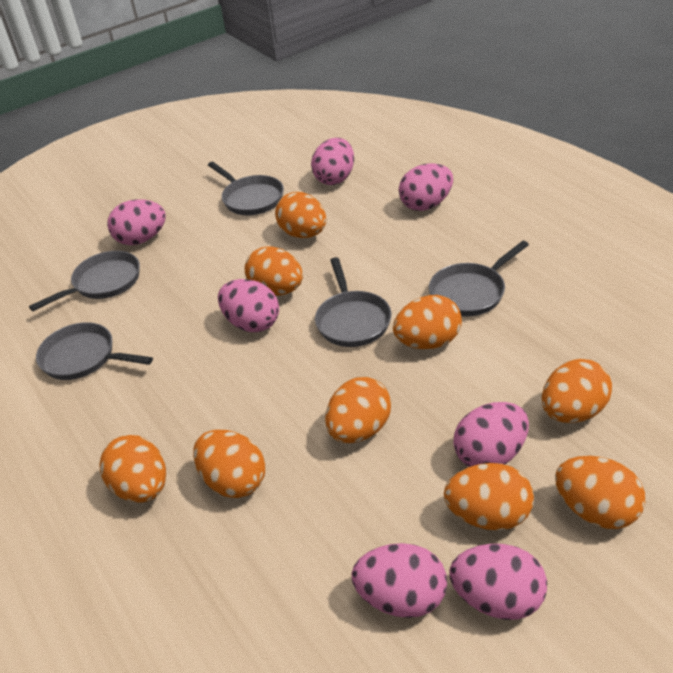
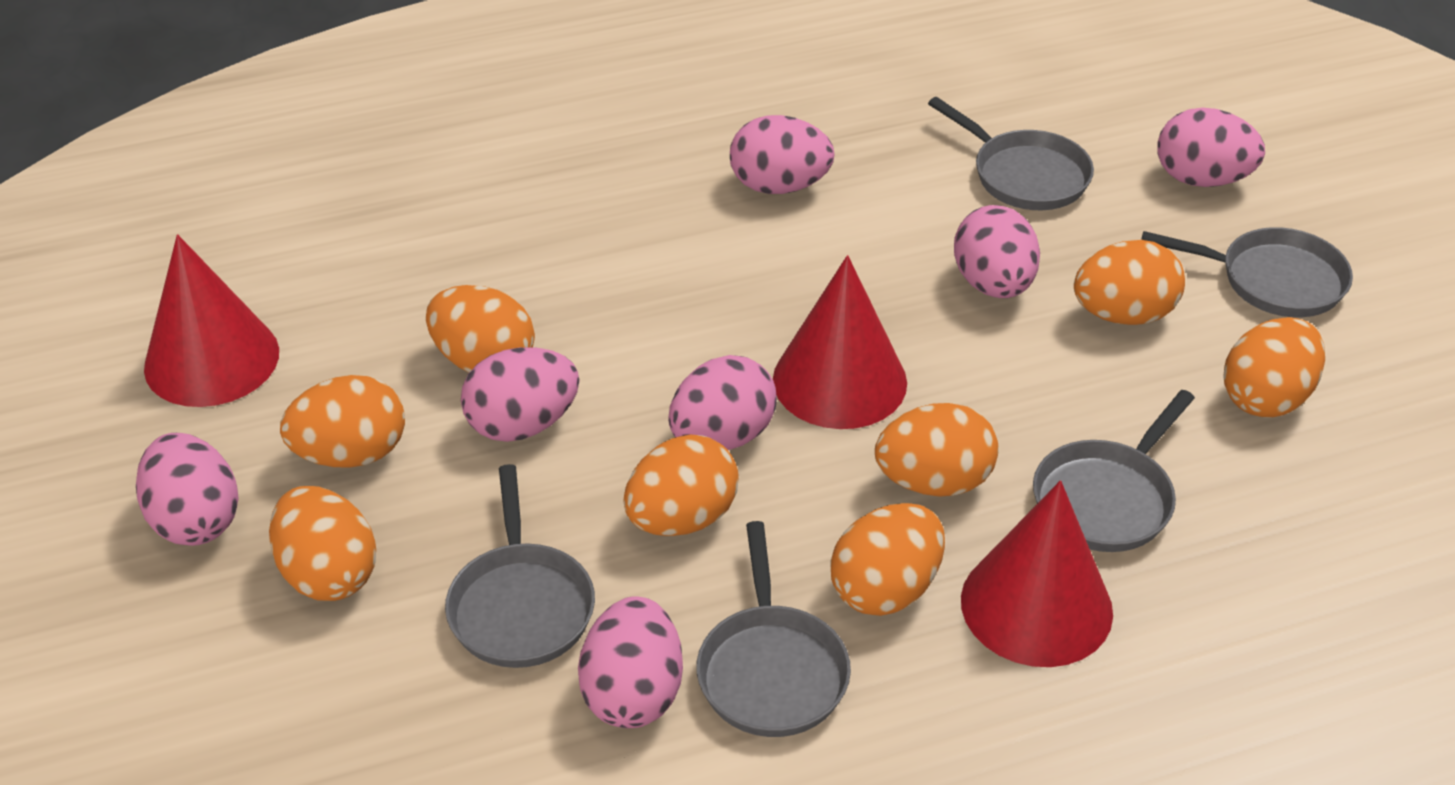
orange egg: [99,435,166,502] [193,430,265,498] [245,246,303,296] [275,192,326,238] [325,377,391,443] [393,295,462,349] [444,463,534,530] [542,359,612,423] [555,456,645,529] = 9 -> [269,486,376,601] [280,375,405,468] [426,285,535,373] [624,435,739,536] [830,503,945,616] [875,403,999,497] [1074,240,1185,325] [1223,317,1325,418] = 8
red cone: none = 0 -> [144,234,279,407] [773,255,907,429] [961,480,1113,667] = 3

